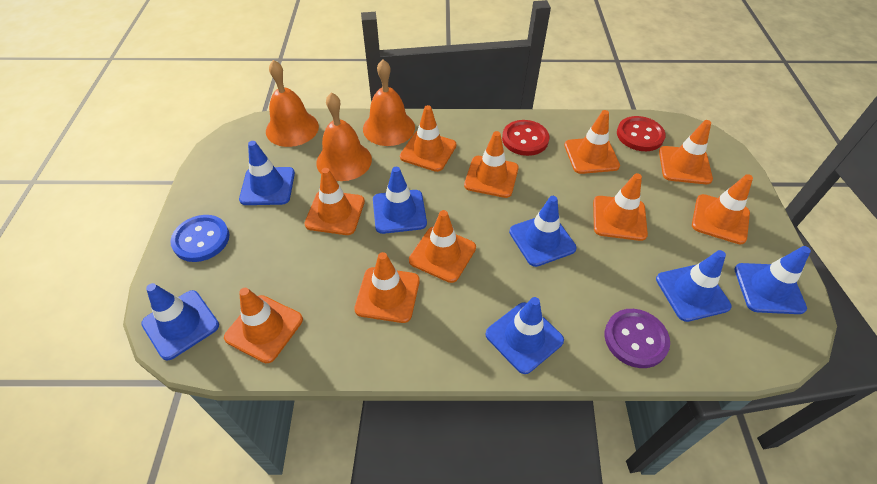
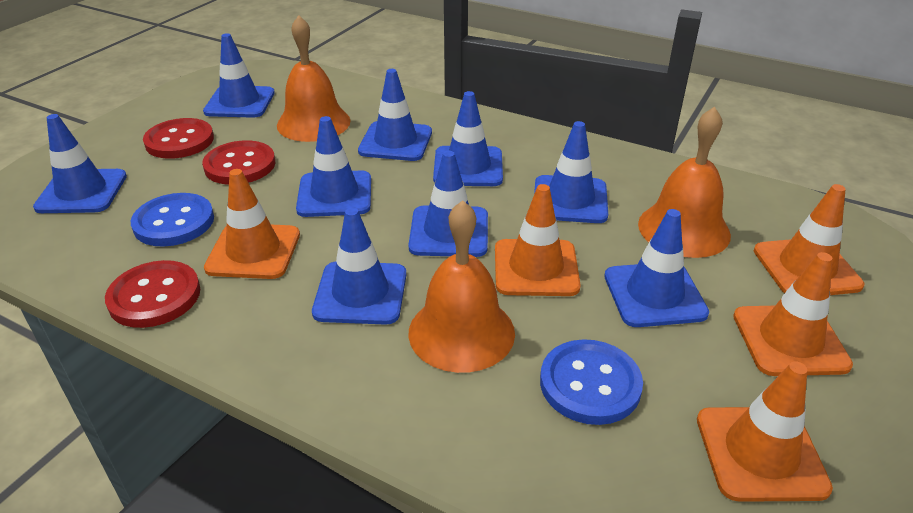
blue button: [170,215,230,262] = 1 -> [131,193,214,247] [540,339,643,425] = 2
blue traffic cone: [141,283,219,360] [239,141,295,205] [373,167,427,234] [486,297,564,374] [509,196,577,267] [656,250,731,322] [734,246,811,314] = 7 -> [33,114,127,213] [203,33,275,118] [296,116,371,217] [312,208,406,325] [358,69,432,161] [409,151,488,257] [433,91,503,186] [534,121,608,223] [604,209,709,327] = 9
orange traffic cone: [224,288,303,363] [304,168,365,235] [354,252,420,323] [400,105,456,172] [409,210,476,283] [464,131,519,198] [564,110,620,174] [593,173,648,241] [659,120,713,184] [692,174,753,244] = 10 -> [204,169,300,279] [495,184,581,296] [697,361,833,502] [733,252,853,376] [754,184,864,295] = 5
purple button: [605,309,670,368] = 1 -> none = 0
red button: [502,120,549,156] [617,116,666,151] = 2 -> [105,260,200,328] [143,118,214,159] [202,140,275,185] = 3

